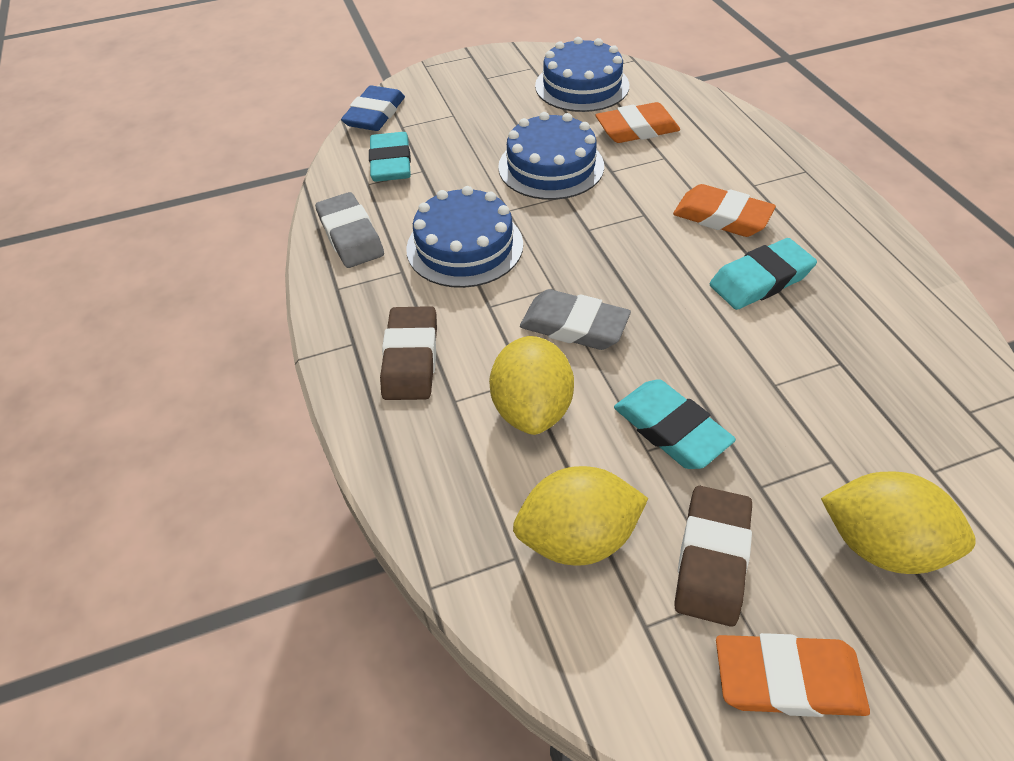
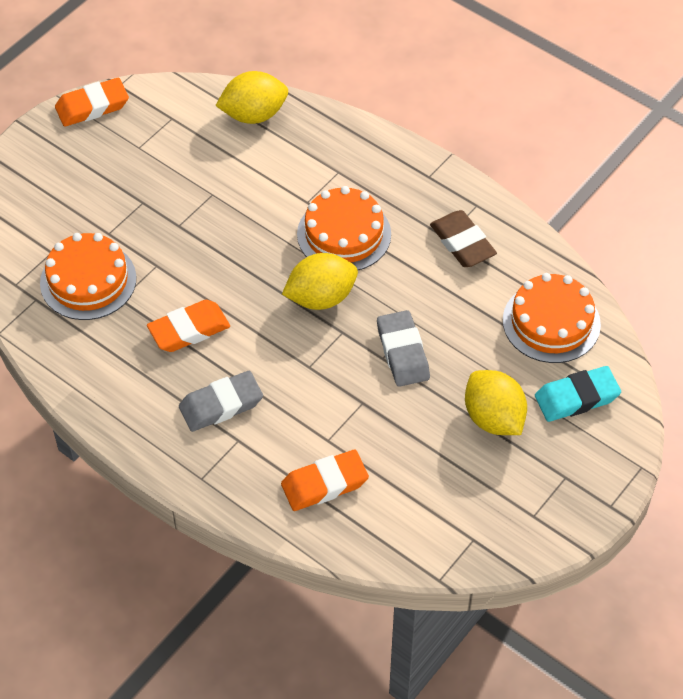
blue cake: [406,186,523,288] [498,112,604,200] [535,37,629,112] = 3 -> none = 0
blue eraser: [341,85,405,131] = 1 -> none = 0
brown eraser: [380,306,437,400] [674,486,752,627] = 2 -> [430,210,497,267] = 1
orange cake: none = 0 -> [40,233,137,320] [297,186,391,270] [503,273,601,363] = 3
turquoise eraser: [369,132,411,182] [614,379,736,469] [709,238,817,310] = 3 -> [535,366,621,422] = 1

